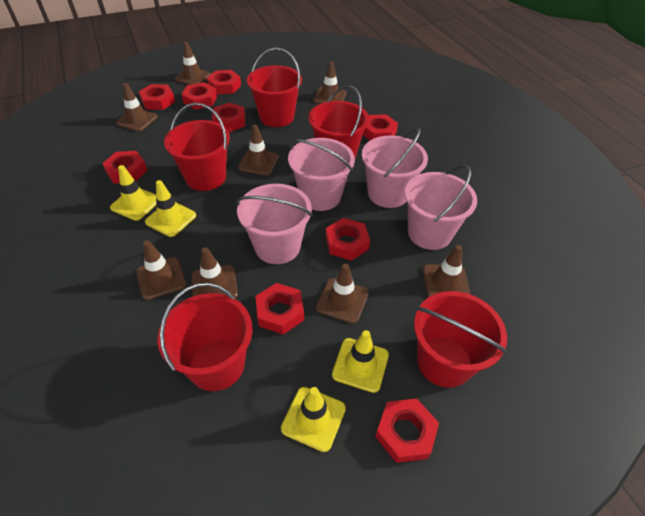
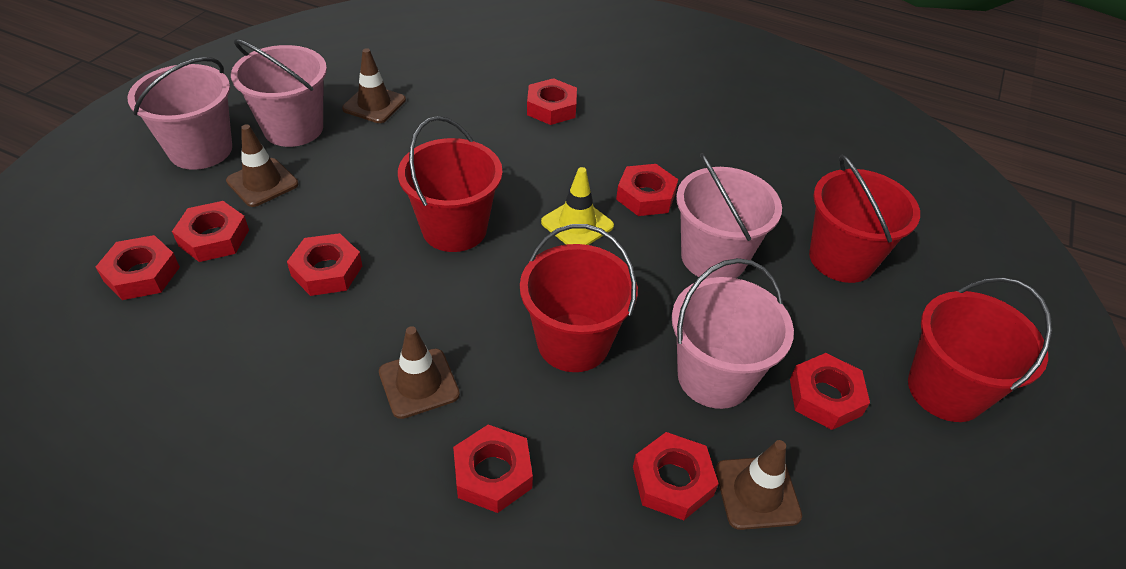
brown traffic cone: [116,83,158,132] [136,240,186,300] [174,42,211,85] [191,247,238,298] [238,125,279,176] [313,61,346,104] [316,264,369,324] [423,245,471,297] = 8 -> [226,124,298,207] [342,48,406,123] [379,326,460,419] [715,440,802,530] = 4
red bucket: [158,283,253,391] [164,103,230,191] [247,47,302,127] [309,85,369,158] [414,291,507,388] = 5 -> [398,116,502,252] [520,224,638,372] [809,155,920,283] [908,277,1052,422] = 4
red nut: [102,151,148,184] [139,84,175,110] [181,82,217,110] [207,70,241,95] [212,103,245,132] [255,283,304,335] [326,218,370,261] [363,114,398,140] [375,399,439,463] = 9 -> [96,235,180,300] [172,201,249,262] [287,233,362,296] [453,425,533,513] [527,78,577,125] [616,164,678,216] [633,432,719,520] [790,353,870,430] = 8
yellow traffic cone: [110,165,156,221] [145,180,196,237] [281,387,346,452] [332,330,389,393] = 4 -> [541,167,614,245] = 1

